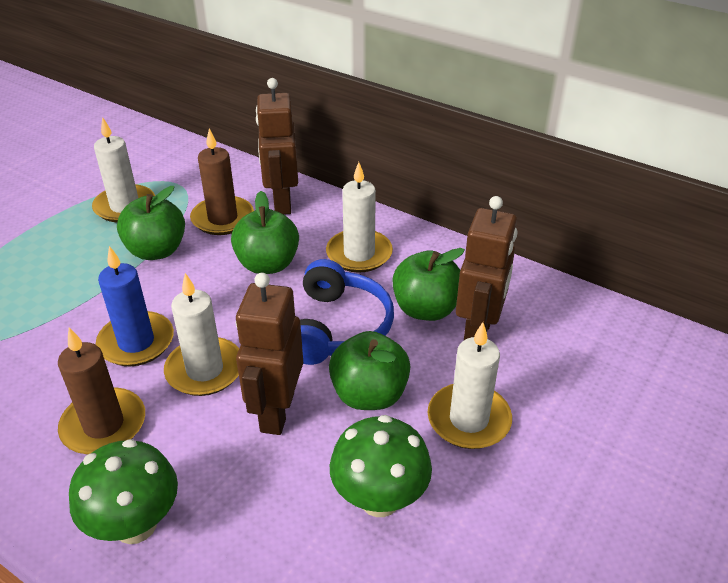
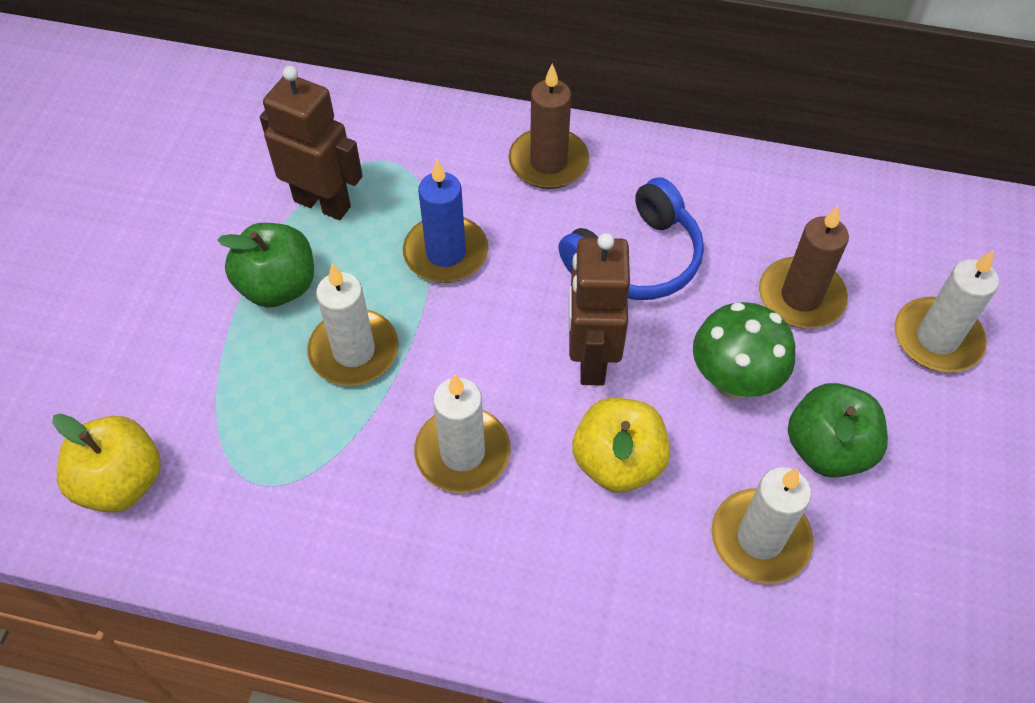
brown robot: [236,273,303,435] [256,78,298,214] [456,196,518,340] = 3 -> [260,66,363,220] [569,233,630,386] = 2
green apple: [117,186,185,260] [231,191,299,274] [329,331,411,410] [392,248,465,321] = 4 -> [217,223,314,308] [788,383,888,478] = 2
green mushroom: [69,439,178,544] [330,415,432,517] = 2 -> [693,302,795,399] = 1
yellow apple: none = 0 -> [52,413,161,513] [573,398,670,493] = 2

